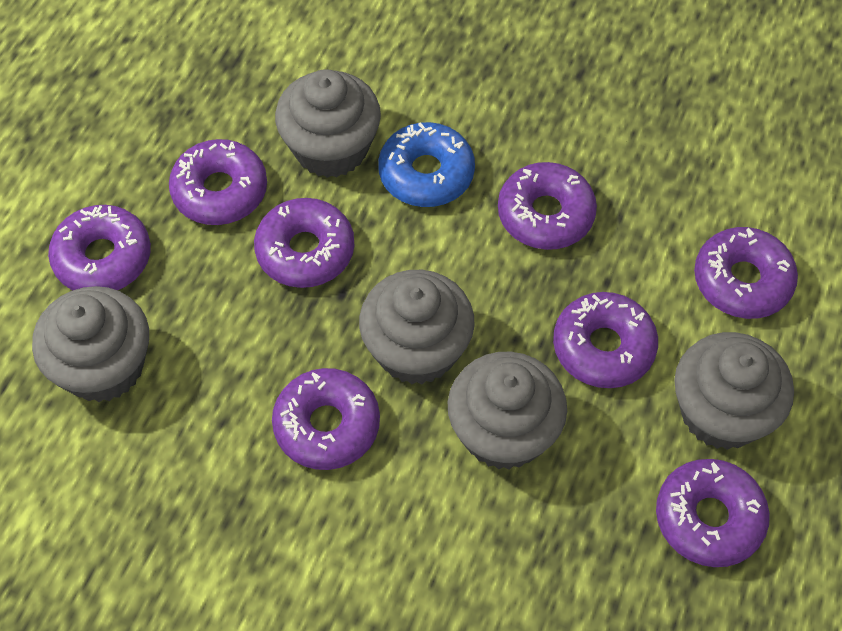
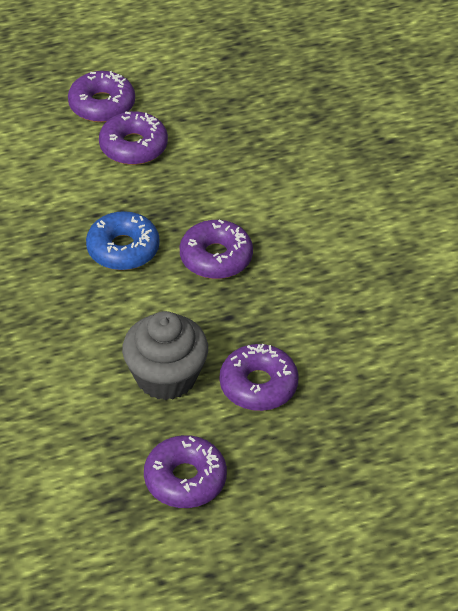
grey cupcake: [32,286,149,402] [275,69,381,178] [359,270,475,385] [448,352,567,470] [674,332,794,450] = 5 -> [122,311,208,400] = 1
purple donut: [48,205,151,290] [169,139,267,225] [254,198,354,288] [272,368,380,470] [498,162,597,250] [553,292,658,388] [656,459,770,567] [694,227,798,319] = 8 -> [68,71,135,123] [99,111,168,165] [144,435,227,508] [180,219,253,279] [220,344,299,411] = 5

